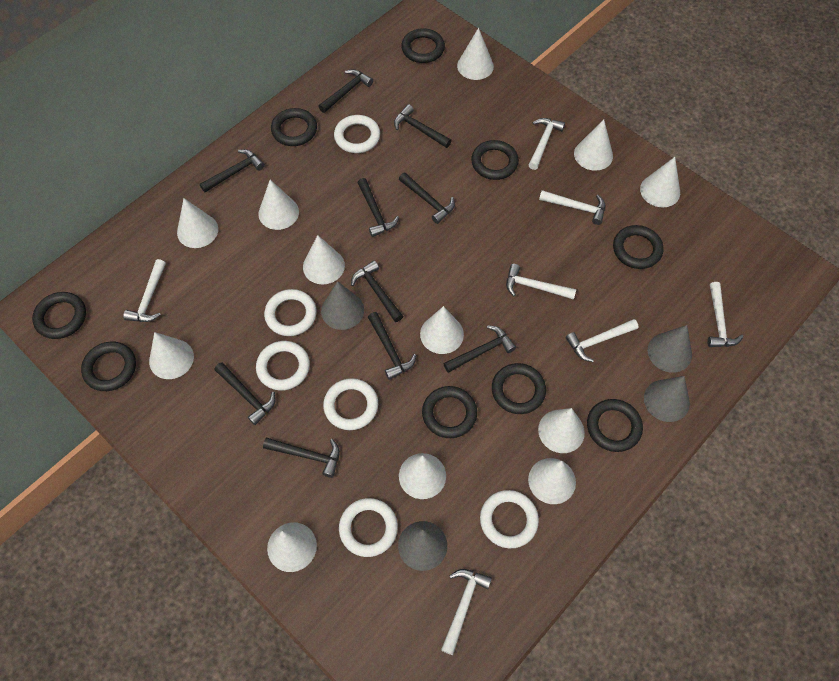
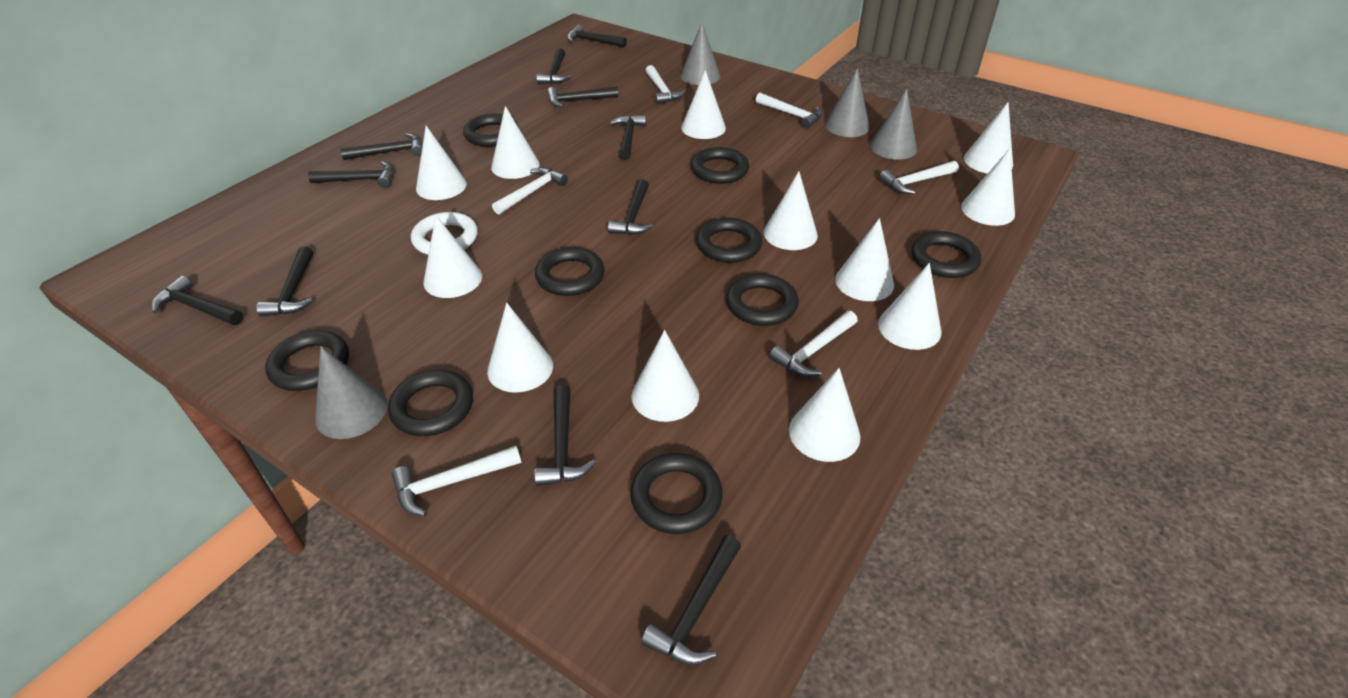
black hammer: [200,149,265,192] [214,362,276,425] [263,438,340,478] [318,69,373,113] [351,260,403,322] [357,178,399,237] [368,312,416,380] [394,104,452,148] [399,172,455,224] [443,325,516,373] = 10 -> [152,276,243,325] [256,246,313,317] [308,161,393,188] [341,133,422,160] [534,385,596,486] [536,48,571,84] [547,86,618,108] [567,25,627,47] [608,179,653,235] [610,115,646,160] [641,535,741,665] = 11
white hammer: [123,259,166,322] [441,569,492,655] [506,264,576,300] [529,118,565,170] [539,190,605,225] [565,319,639,362] [707,282,744,347] = 7 -> [391,446,521,516] [492,167,568,214] [645,65,686,104] [756,93,823,128] [769,311,858,377] [879,161,959,194] = 6
white ring: [256,341,310,391] [264,289,317,336] [323,378,378,430] [334,115,380,153] [339,498,398,557] [480,490,539,548] = 6 -> [411,212,478,255] = 1

